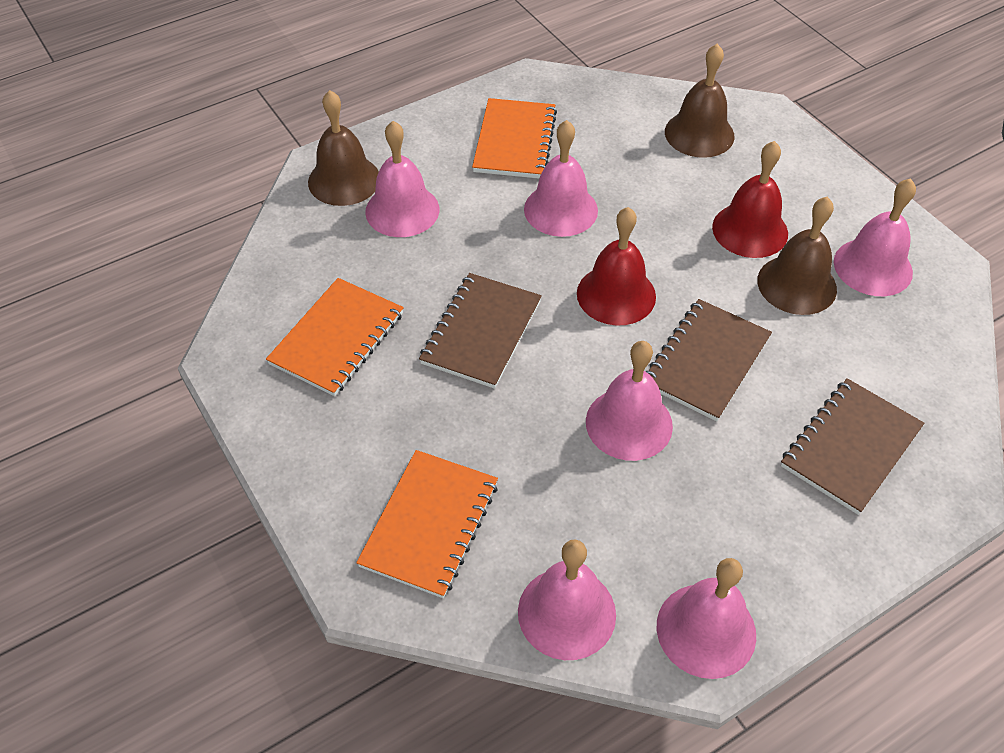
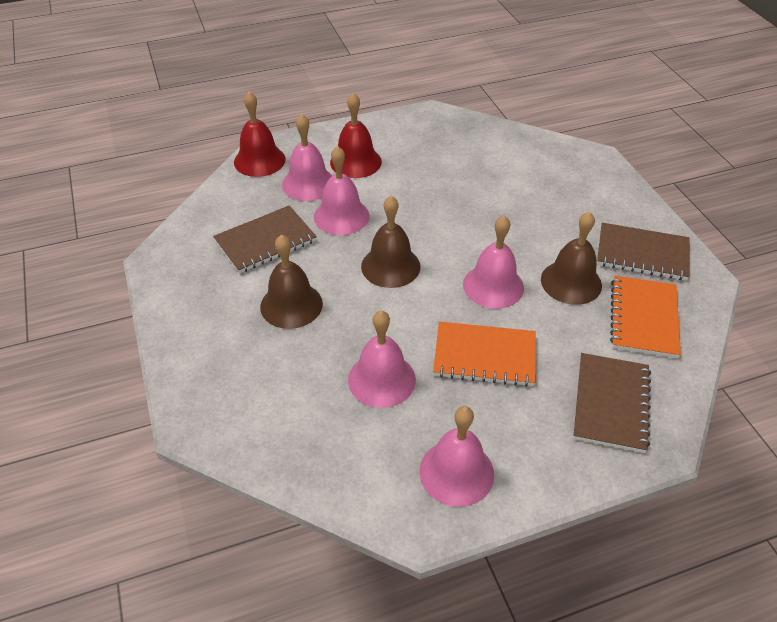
orange notebook: [266,278,404,396] [356,450,498,598] [472,98,557,178] = 3 -> [433,322,536,387] [610,276,681,358] = 2
pink bell: [365,121,439,237] [518,539,616,660] [524,120,598,237] [586,341,673,461] [657,558,756,679] [834,178,916,296] = 6 -> [282,114,332,201] [314,146,369,235] [348,311,416,408] [420,406,494,507] [463,216,524,309] = 5

